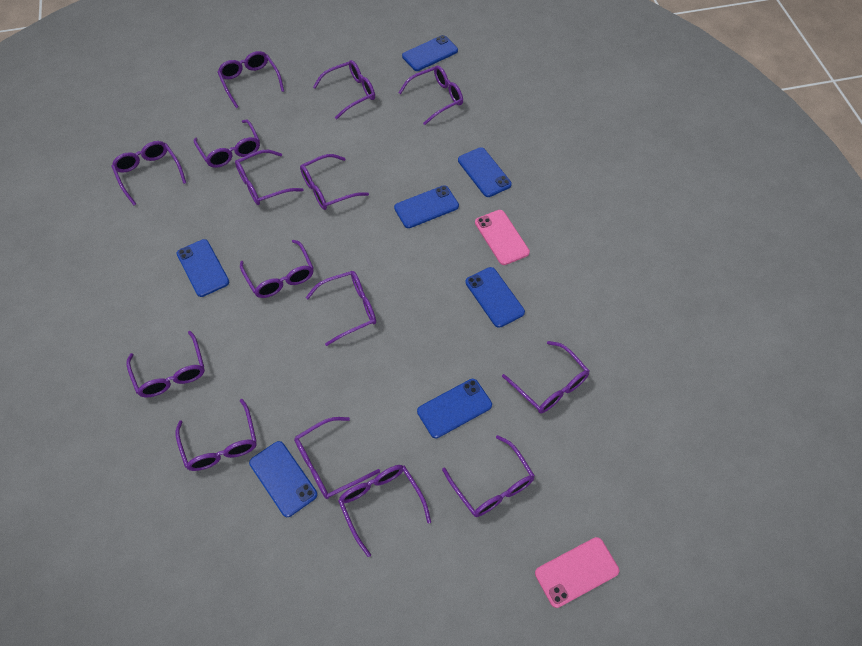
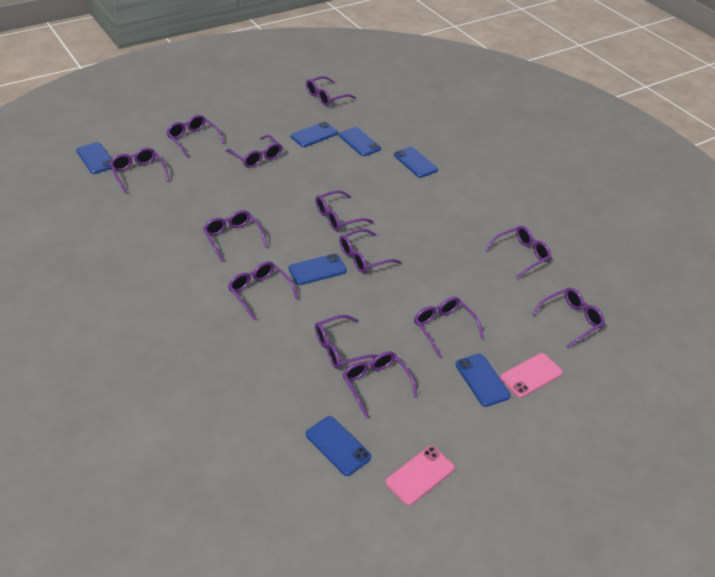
purple glasses: [111,141,186,205] [127,331,205,397] [175,399,257,471] [194,120,260,168] [218,51,284,108] [235,150,304,205] [240,240,313,298] [294,417,380,499] [300,154,369,210] [306,271,376,346] [313,60,375,119] [338,465,431,557] [398,65,463,125] [442,435,535,517] [502,341,589,413] = 15 -> [110,148,169,193] [166,115,224,158] [203,210,267,262] [225,135,282,168] [228,261,298,320] [306,76,356,106] [315,190,373,231] [315,315,378,369] [339,229,401,273] [343,351,418,419] [414,297,484,357] [485,226,551,279] [532,288,605,348] = 13

